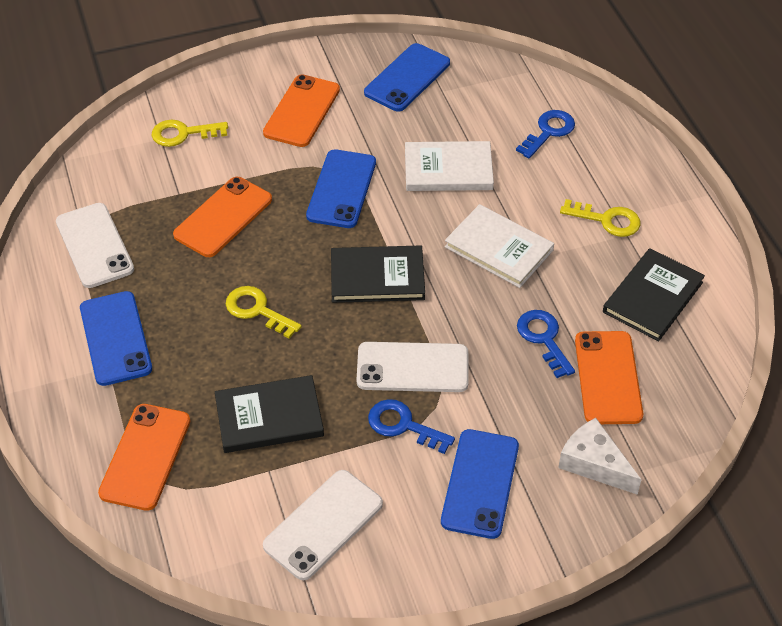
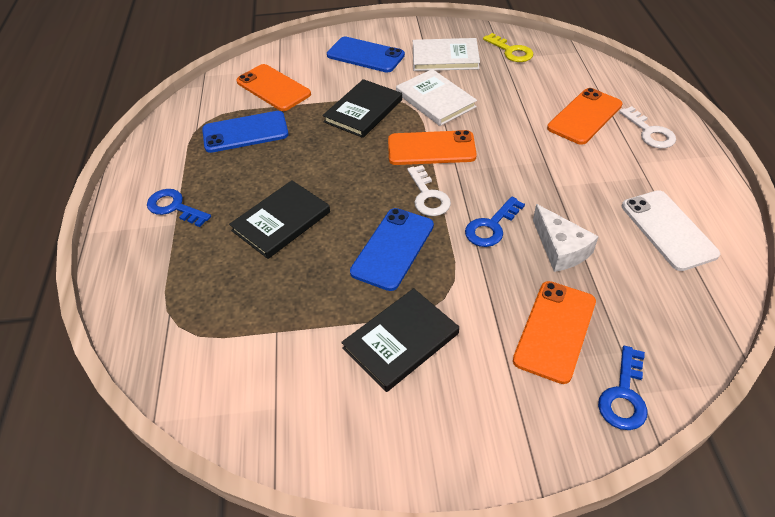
blue phone: [80,291,152,386] [306,149,376,228] [364,43,450,111] [441,429,519,539] = 4 -> [202,111,289,153] [327,37,405,73] [350,208,434,291] = 3
white key: none = 0 -> [407,165,451,216] [619,106,676,148] = 2
white phone: [56,203,134,288] [263,470,383,580] [356,342,469,392] = 3 -> [622,190,720,271] = 1
yellow key: [151,120,228,147] [226,286,302,339] [560,199,641,237] = 3 -> [483,33,533,62] = 1

